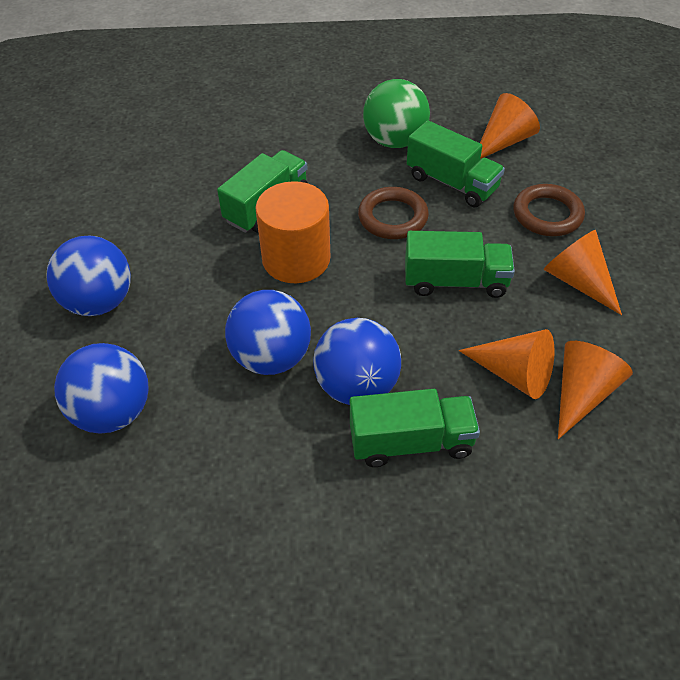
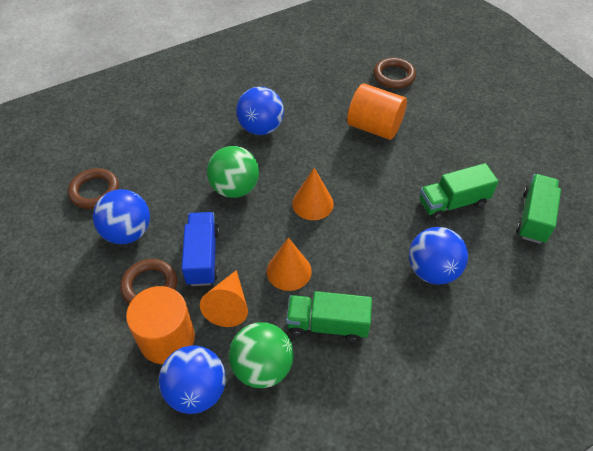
blue truck: none = 0 -> [182,212,219,286] = 1
brown ring: [358,187,429,239] [513,184,585,236] = 2 -> [68,168,119,209] [120,259,177,304] [373,58,416,89] = 3
green ball: [363,79,430,148] = 1 -> [207,146,259,198] [229,322,293,388] = 2
green truck: [217,150,308,233] [350,389,480,467] [405,231,515,298] [407,120,505,207] = 4 -> [286,291,372,342] [420,163,499,220] [516,174,561,244] = 3
orange cone: [459,329,555,399] [480,93,540,159] [544,230,622,315] [558,341,633,439] = 4 -> [200,270,248,327] [267,237,312,291] [292,168,334,220] = 3
orange cylinder: [255,181,330,283] = 1 -> [126,286,195,364] [347,83,407,140] = 2

